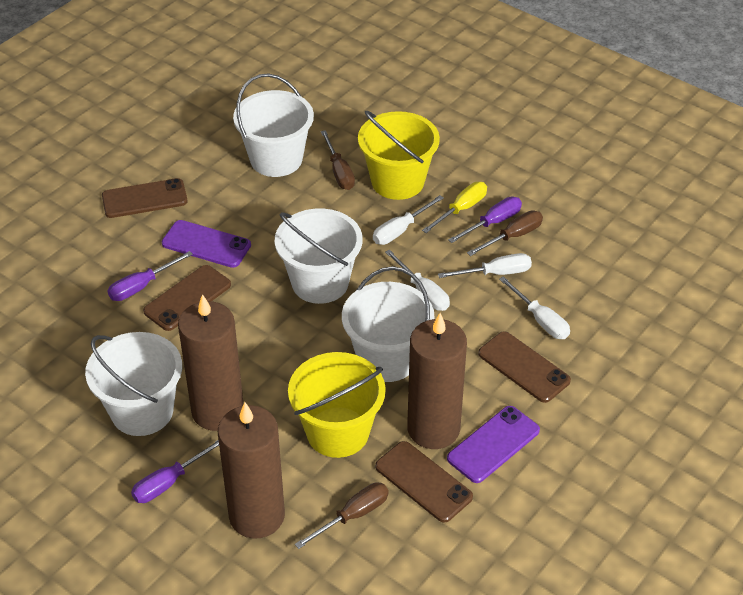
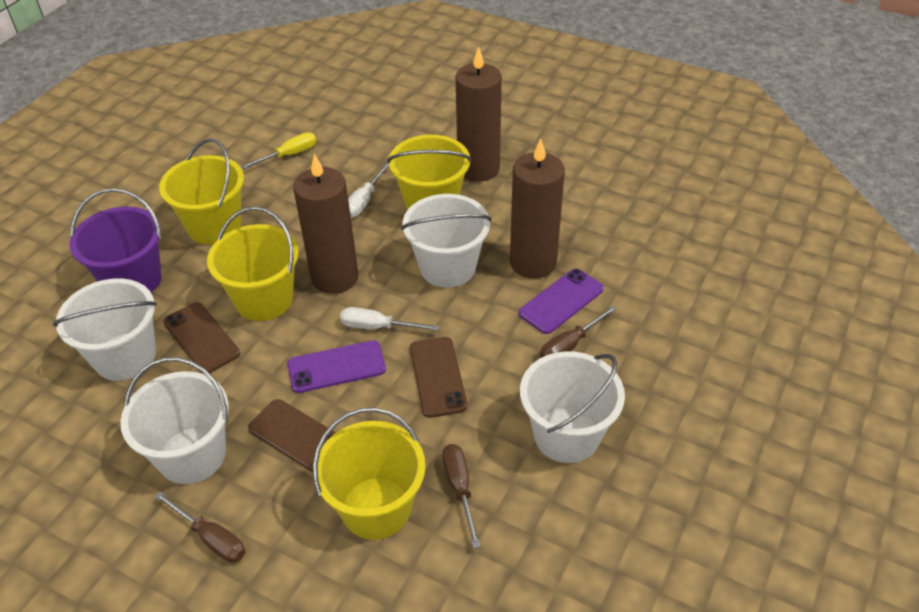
brown phone: [102,178,188,218] [143,265,231,331] [375,441,473,523] [478,331,571,403] = 4 -> [163,302,240,373] [248,399,336,472] [410,337,467,418] = 3
purple bucket: none = 0 -> [70,188,162,292] = 1
purple screwdriver: [108,251,193,301] [131,440,219,503] [448,197,522,243] = 3 -> none = 0
white screwdriver: [373,195,444,245] [385,249,450,311] [438,253,532,278] [499,276,570,339] = 4 -> [340,307,439,331] [348,162,389,218] = 2
yellow bucket: [288,352,386,458] [358,111,440,200] = 2 -> [159,138,244,244] [207,206,299,321] [313,408,426,540] [387,135,472,210] = 4

